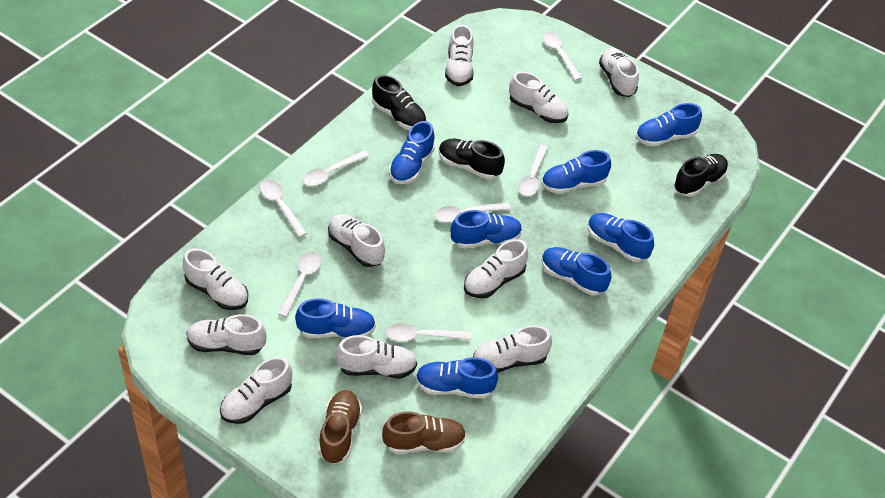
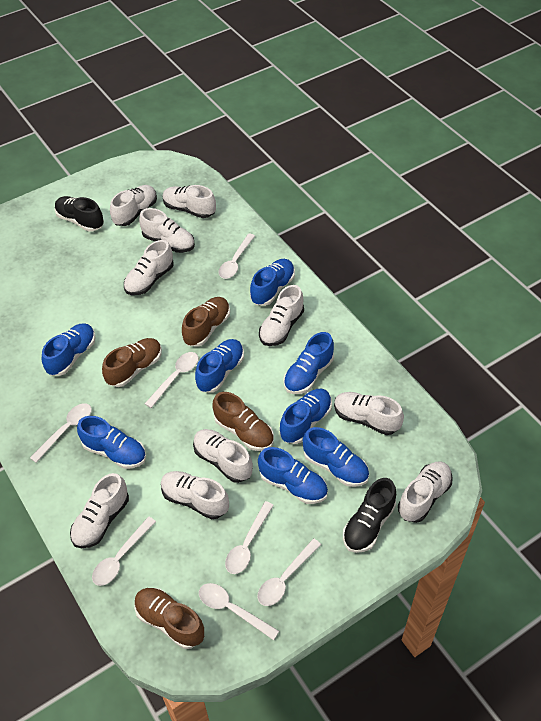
black shoe: [372,75,427,130] [439,139,505,179] [674,154,728,197] = 3 -> [55,196,104,232] [343,478,396,553] = 2
brown shoe: [318,390,362,464] [382,412,466,454] = 2 -> [102,338,162,387] [134,588,204,649] [182,297,230,347] [213,392,274,451] = 4

